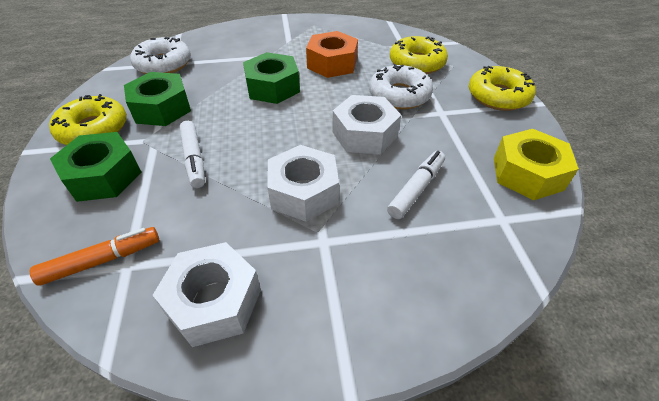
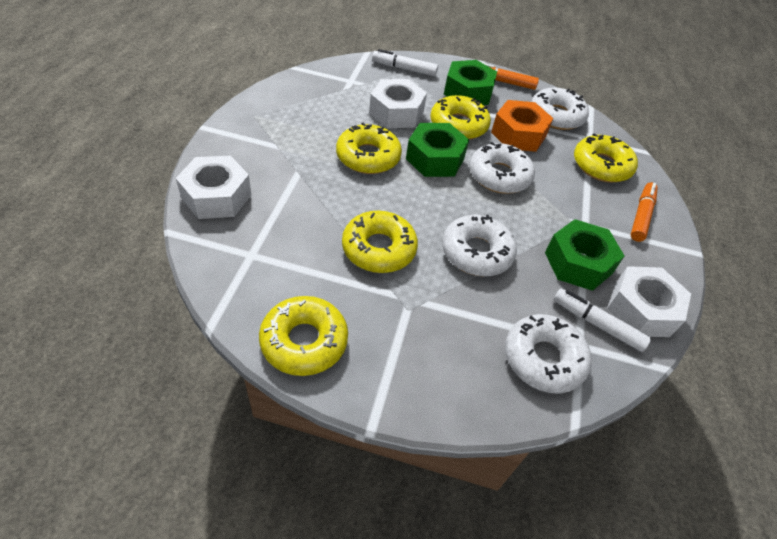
orange marker: [29,227,159,286] = 1 -> [481,62,539,90] [631,182,658,242] = 2
white donut: [130,37,191,74] [369,64,433,110] = 2 -> [442,215,517,276] [469,142,535,194] [505,314,592,393] [531,87,589,130] = 4
yellow donut: [49,94,127,145] [390,36,448,74] [469,66,536,111] = 3 -> [259,296,348,376] [336,123,402,174] [342,211,418,273] [430,95,491,140] [574,133,638,183] = 5
yellow nut: [494,129,579,200] = 1 -> none = 0

